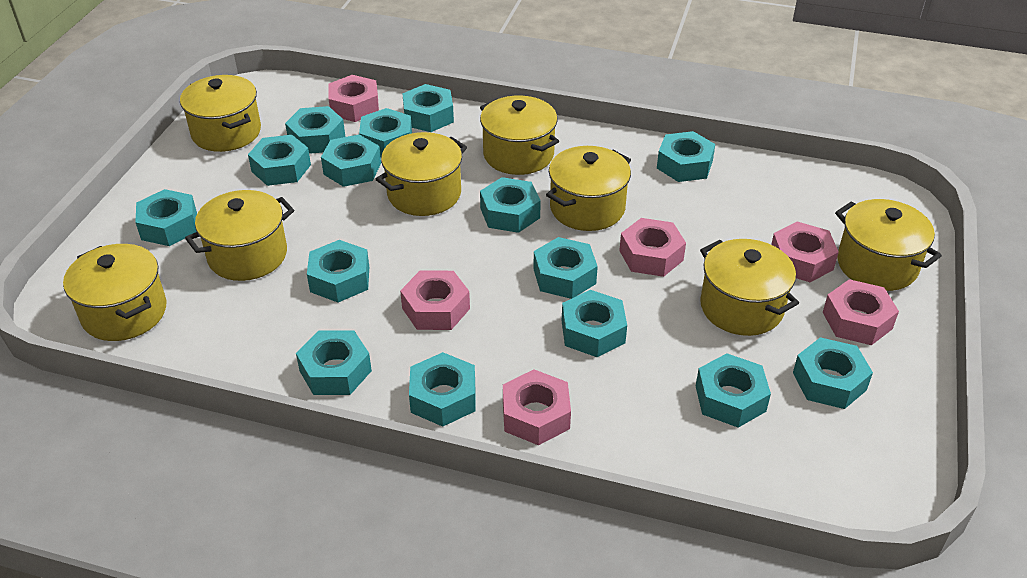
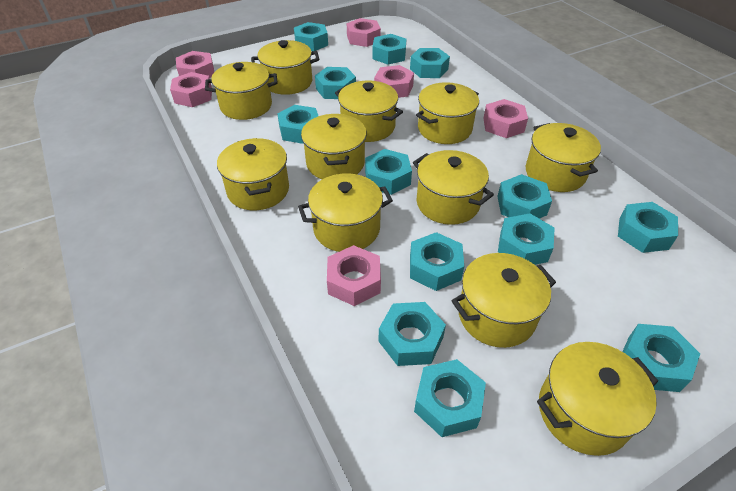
turquoise nut: [135,189,197,246] [248,135,311,186] [285,106,345,154] [296,330,372,395] [307,240,369,302] [321,134,381,187] [359,108,412,156] [402,84,454,132] [409,352,476,427] [480,177,541,233] [533,237,598,299] [562,290,627,357] [657,131,715,182] [696,353,771,428] [793,337,873,409] = 15 -> [277,105,318,144] [294,22,328,51] [315,67,356,99] [365,149,412,195] [372,34,406,65] [378,302,446,366] [410,48,450,78] [410,232,464,291] [414,359,486,437] [497,174,552,219] [498,213,555,265] [618,202,678,253] [622,324,700,392] = 13
yellow pot: [63,244,167,341] [180,75,261,152] [185,190,294,281] [376,132,467,216] [480,96,559,175] [546,146,631,231] [700,239,799,336] [835,199,942,291] = 8 -> [205,62,278,120] [217,138,289,210] [251,40,319,95] [298,173,393,252] [301,114,367,179] [335,81,403,142] [413,150,494,225] [416,82,479,144] [452,253,556,348] [526,123,601,192] [537,342,658,456] = 11

